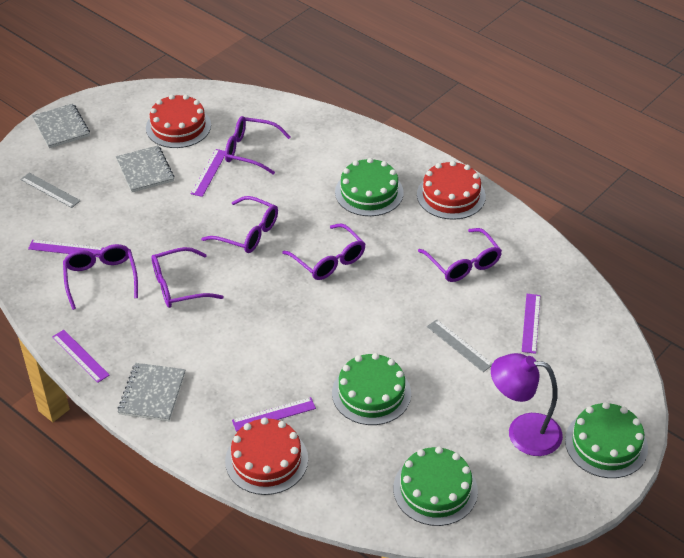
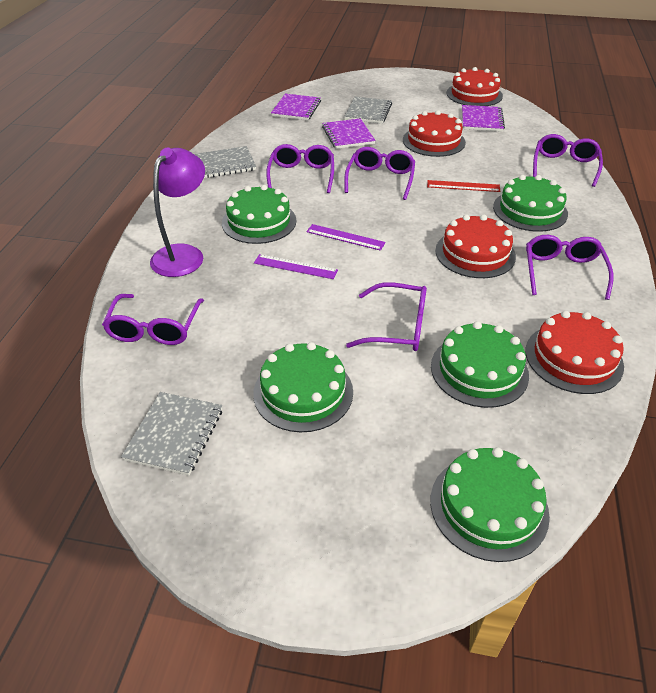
green cake: [332,353,411,425] [335,158,404,216] [393,446,478,526] [565,402,648,478] = 4 -> [222,185,296,244] [253,342,353,432] [430,447,550,562] [431,321,529,408] [493,175,568,232] = 5
grey ruler: [20,173,81,208] [427,319,492,372] = 2 -> none = 0
purple notebook: none = 0 -> [271,94,321,120] [322,118,376,149] [462,105,505,132] = 3
purple ruler: [28,240,103,257] [52,330,110,383] [191,149,225,197] [232,397,316,432] [522,294,540,354] = 5 -> [254,254,338,279] [307,224,386,251] = 2
red cake: [146,94,211,148] [225,417,308,495] [417,161,486,220] = 3 -> [403,110,466,157] [435,214,516,278] [446,67,503,106] [525,311,624,394] = 4
red ruler: none = 0 -> [427,180,500,192] = 1

